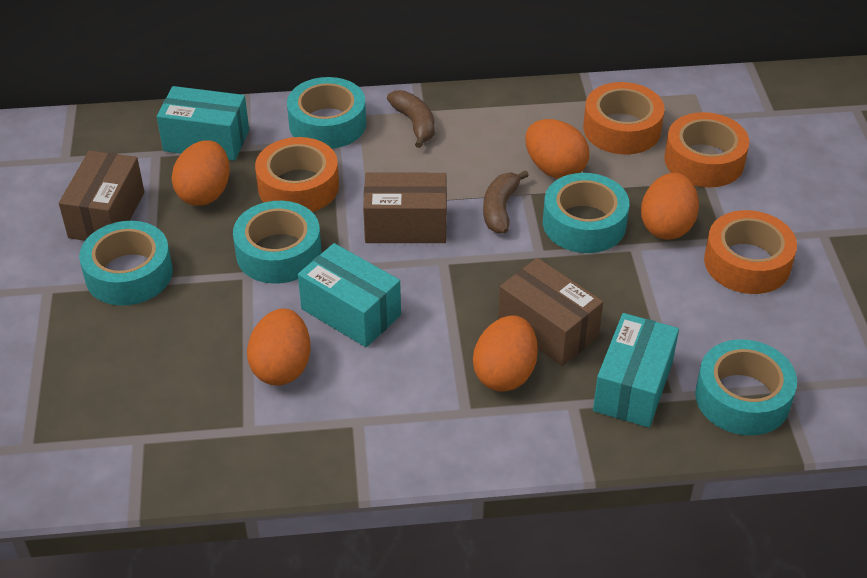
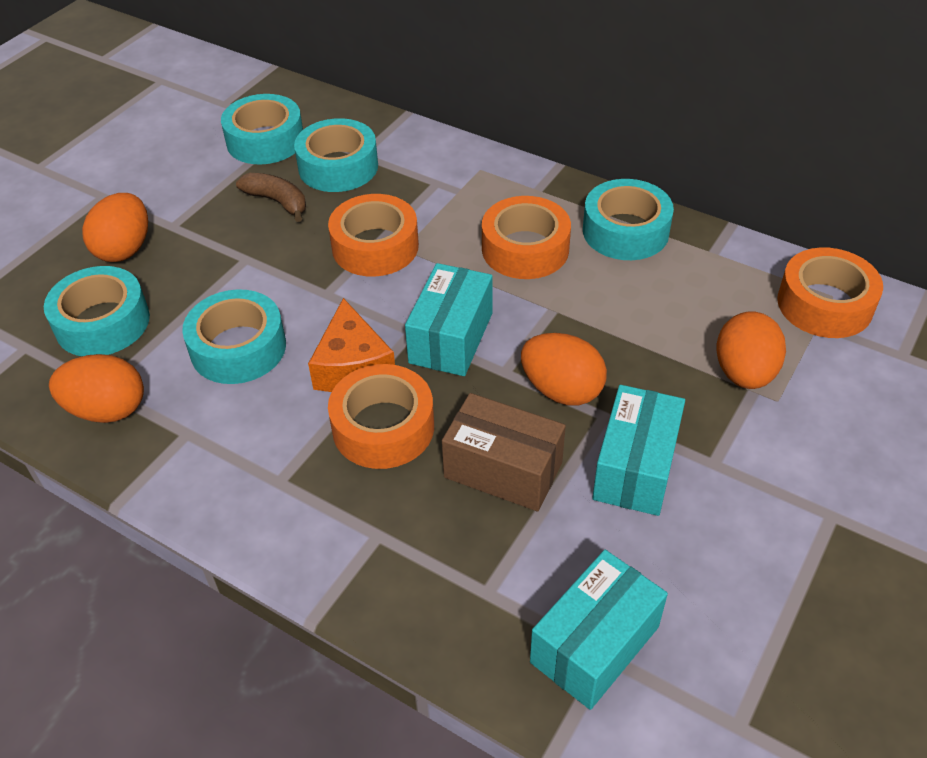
brown banana: [387,90,435,148] [483,170,529,234] = 2 -> [236,173,306,222] = 1
brown box: [59,150,144,241] [363,172,447,243] [498,258,603,366] = 3 -> [442,393,566,511] = 1
orange cheese: none = 0 -> [308,298,395,392] = 1
orange egg: [171,140,230,206] [247,308,310,385] [473,315,538,392] [525,119,589,179] [641,173,699,240] = 5 -> [49,354,144,423] [82,193,148,262] [521,333,607,406] [717,312,786,389] = 4

